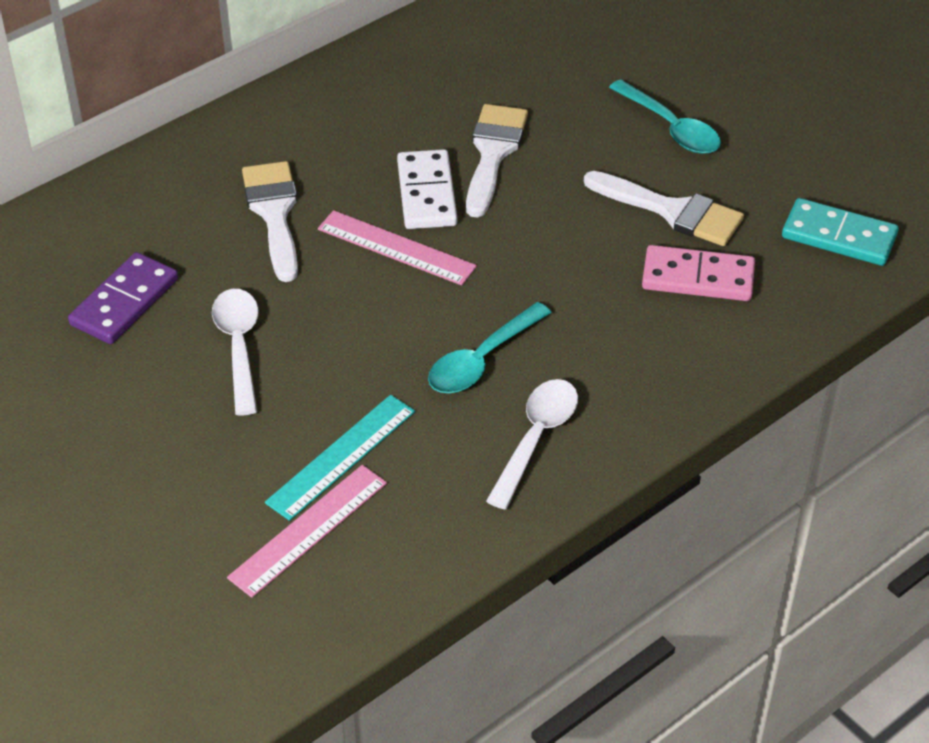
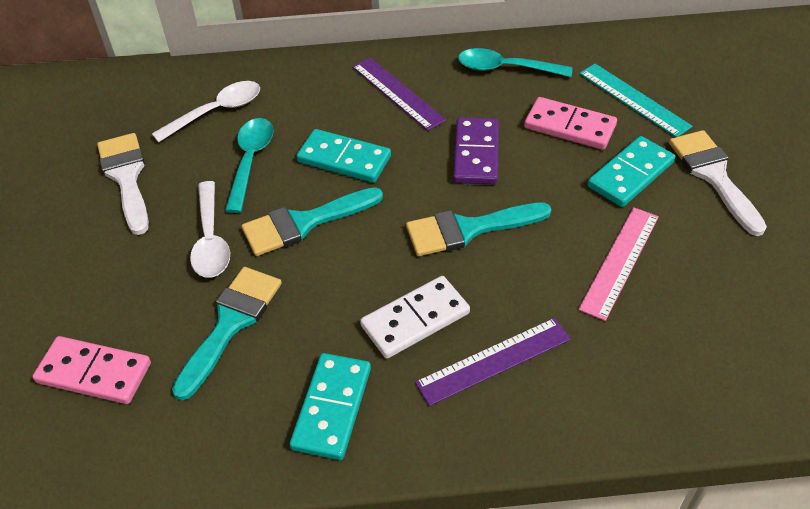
pink domino: [642,245,755,301] = 1 -> [32,336,151,404] [524,97,617,150] = 2
pink ruler: [227,465,387,598] [318,210,477,285] = 2 -> [578,207,659,321] = 1
purple ruler: none = 0 -> [352,58,446,131] [415,318,571,406] = 2
turquoise brush: none = 0 -> [172,267,282,400] [241,187,383,256] [406,202,551,256] = 3
turquoise domino: [782,198,899,266] = 1 -> [289,353,371,460] [297,129,391,183] [588,136,675,207] = 3
white brush: [242,161,298,282] [466,104,528,218] [584,171,744,246] = 3 -> [97,133,149,235] [669,130,767,236] = 2

